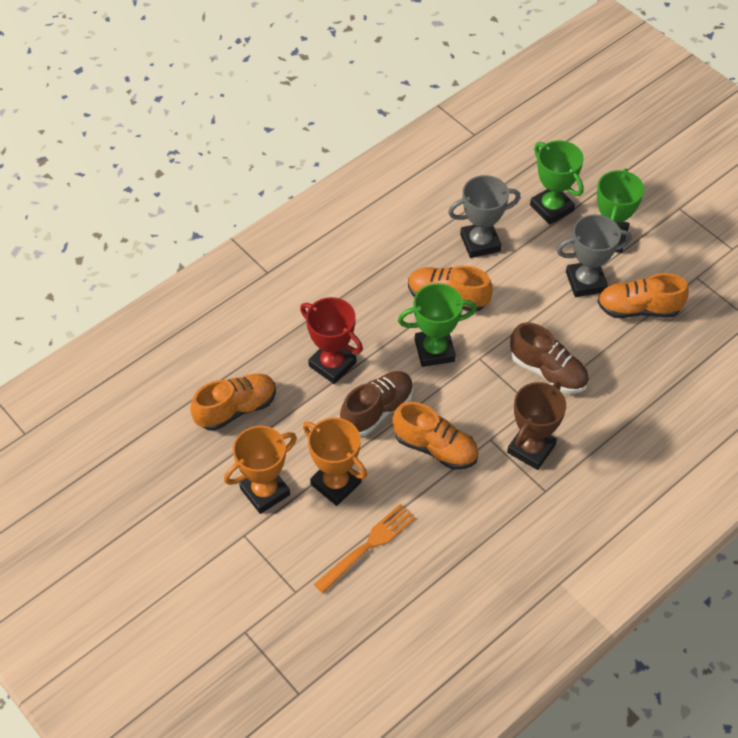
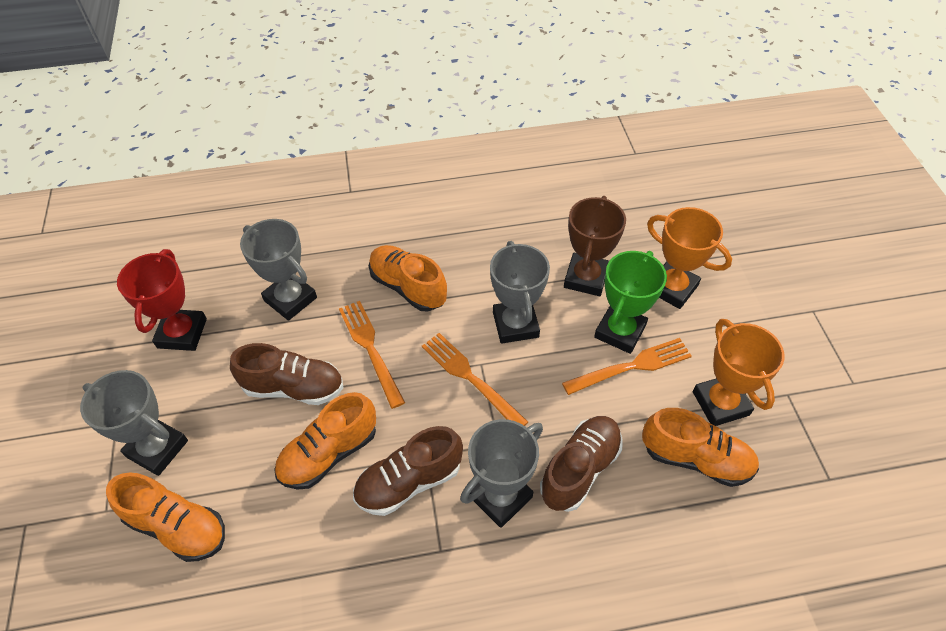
brown shoe: [340,371,413,436] [510,322,589,394] = 2 -> [230,343,343,405] [353,426,463,516] [540,416,623,512] = 3
green trophy: [398,283,477,367] [530,140,584,225] [597,168,644,253] = 3 -> [594,251,667,354] = 1
grey trophy: [448,175,521,258] [557,214,632,297] = 2 -> [80,370,188,476] [240,219,317,321] [460,419,543,528] [490,241,550,344] = 4
orange fork: [314,504,415,593] = 1 -> [339,301,405,409] [422,333,528,426] [562,338,692,395] = 3

